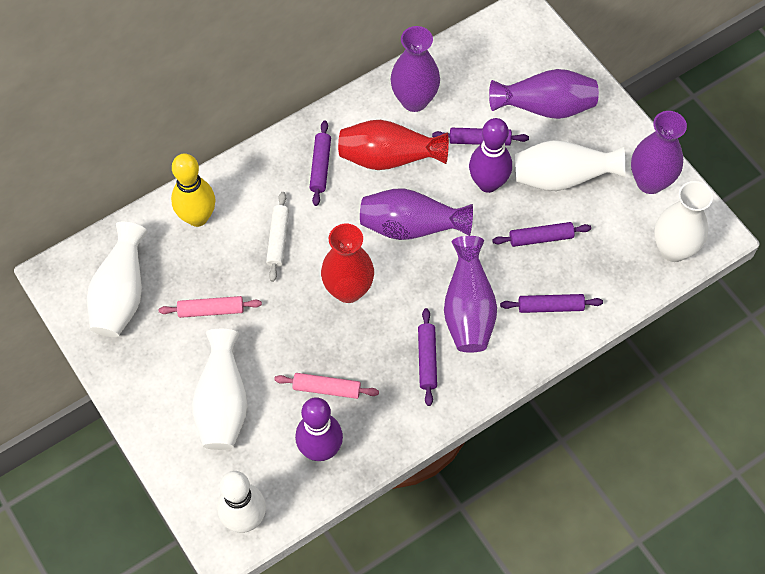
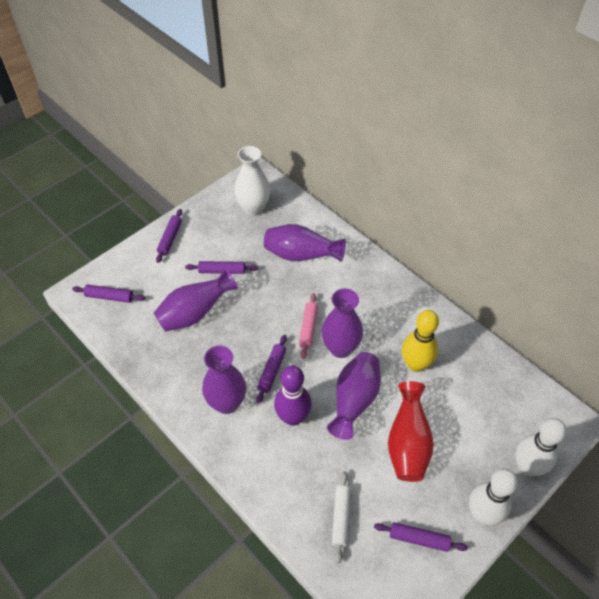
pink rolling pin: [159,296,262,318] [274,373,379,399] = 2 -> [299,293,318,359] = 1
purple bowling pin: [295,397,343,461] [469,118,512,193] = 2 -> [274,365,312,426] = 1
red vase: [321,224,374,303] [338,120,449,170] = 2 -> [388,381,434,482] = 1
white bowling pin: [217,471,266,533] = 1 -> [469,469,518,526] [516,418,567,476] = 2
white vase: [87,222,148,337] [192,329,248,450] [515,140,626,191] [654,181,713,262] = 4 -> [234,146,270,216] = 1

